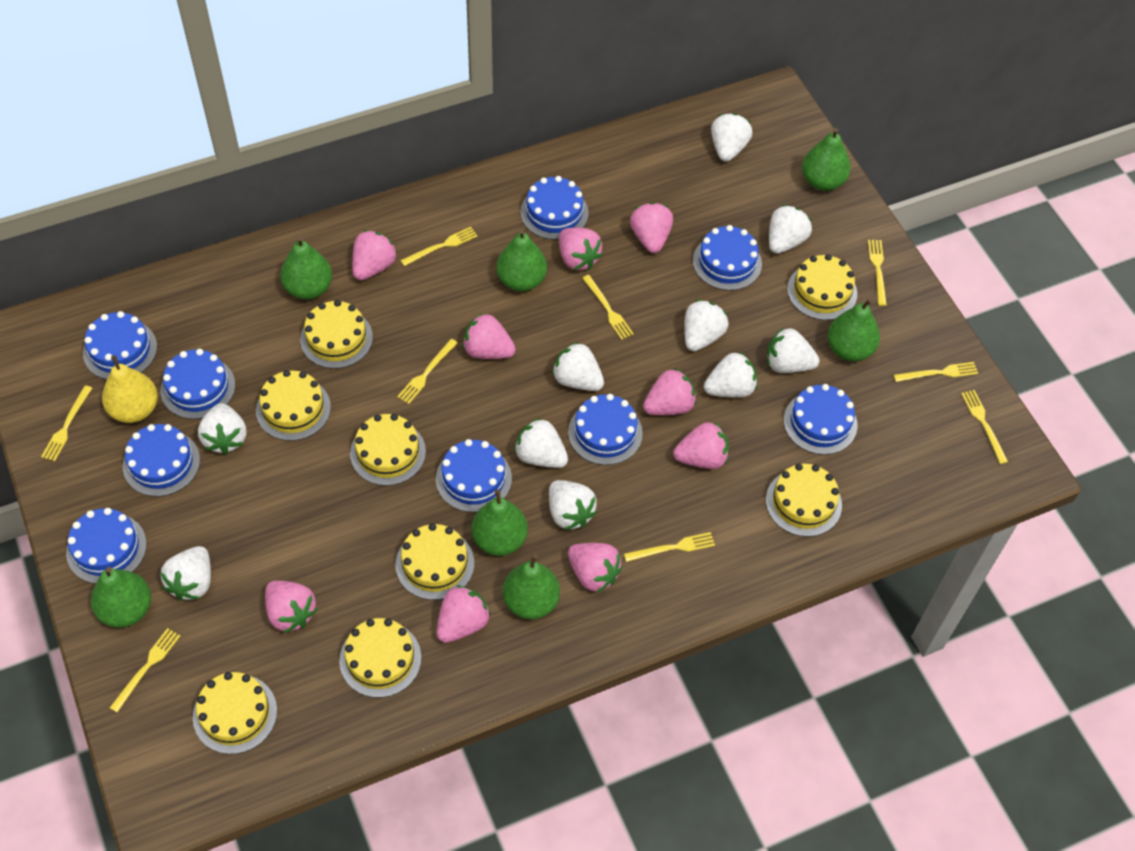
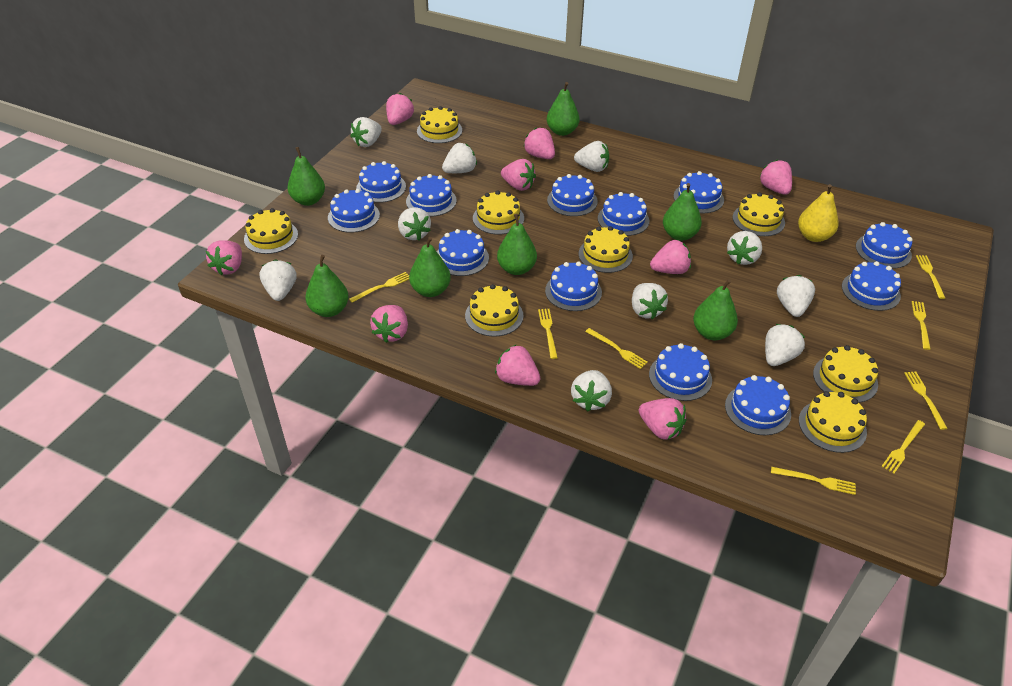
blue cake: [66,508,147,584] [83,311,157,380] [123,424,200,497] [160,349,235,419] [436,439,512,512] [520,176,589,240] [568,394,643,465] [693,225,762,290] [784,384,857,455] = 9 -> [328,189,380,233] [356,161,406,203] [406,174,457,217] [437,229,489,276] [545,262,602,311] [547,174,598,216] [598,192,649,236] [649,343,712,401] [674,171,724,213] [725,375,791,435] [842,261,901,311] [856,222,913,269] = 12
yellow fork: [41,385,92,461] [110,628,180,713] [397,339,457,404] [400,227,477,266] [582,275,634,340] [624,532,715,562] [868,240,887,306] [894,362,978,382] [961,390,1008,464] = 9 -> [349,272,409,303] [538,309,558,359] [585,328,648,369] [771,467,856,495] [881,420,925,473] [904,371,948,430] [911,301,931,350] [916,255,945,299] = 8

